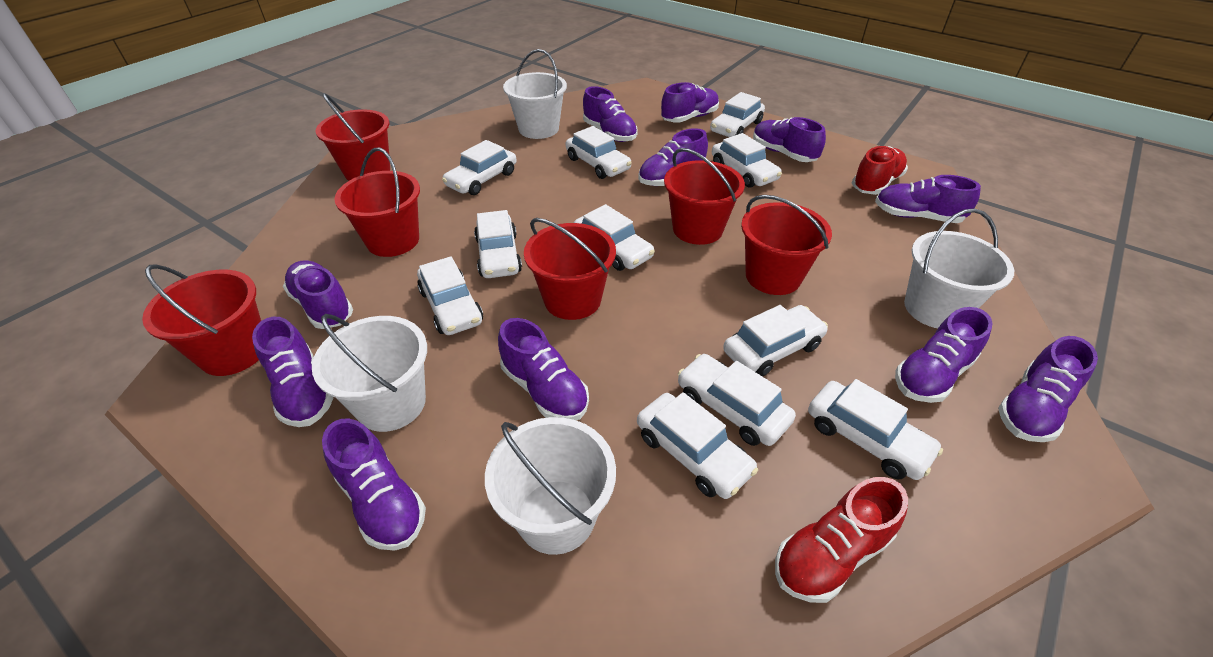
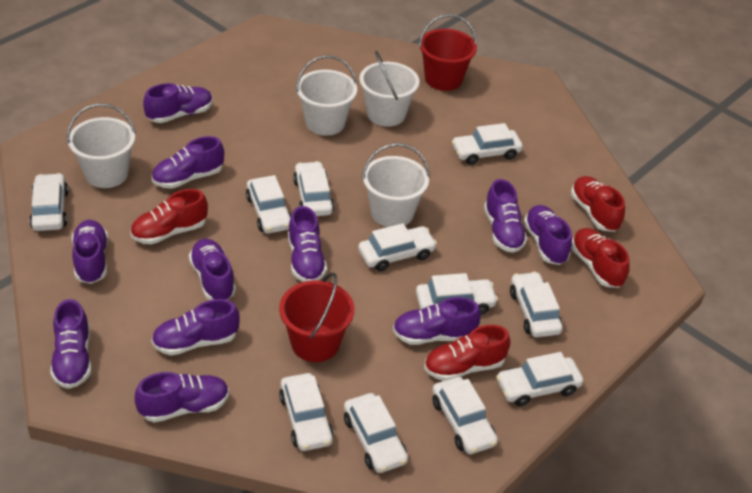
red bucket: [142,264,261,376] [315,93,390,181] [334,147,420,257] [524,218,616,320] [664,148,745,245] [741,195,832,295] = 6 -> [279,273,354,362] [419,14,477,91] = 2
red shoe: [775,477,908,603] [852,146,908,195] = 2 -> [130,189,208,244] [424,325,510,381] [571,176,625,232] [571,228,630,288] = 4

